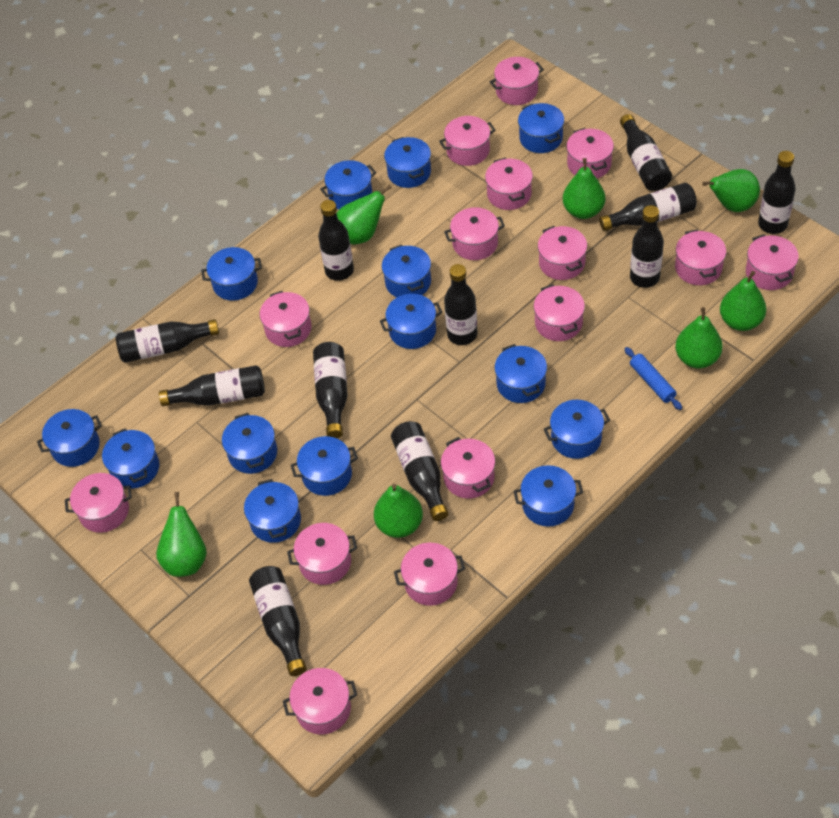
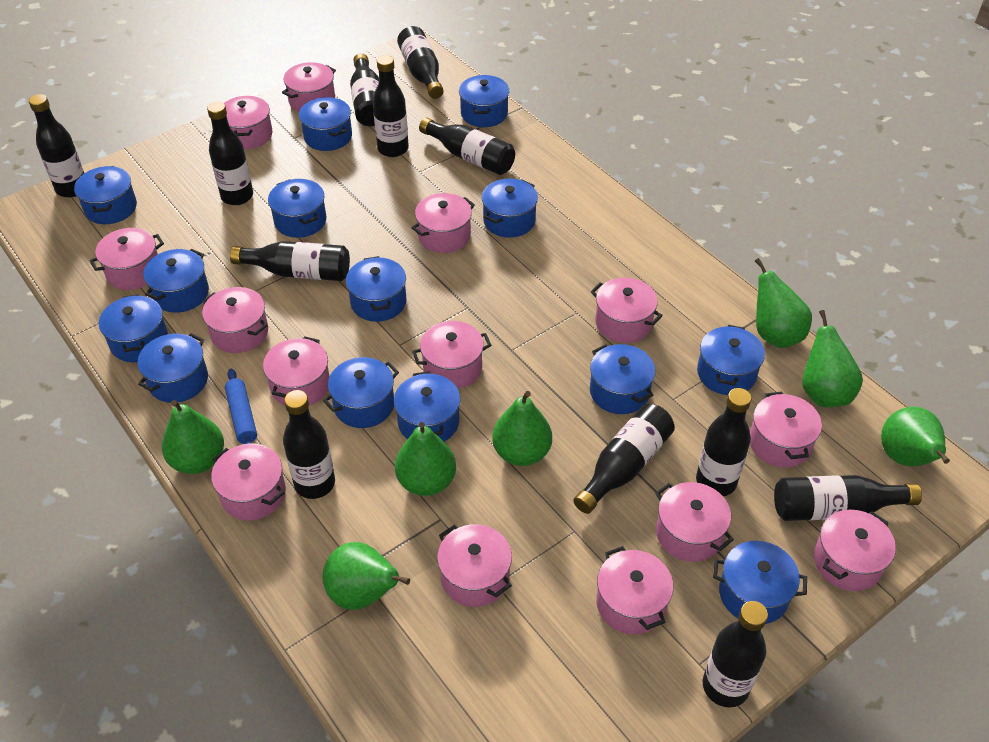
black bottle: [115,319,219,363] [159,365,265,406] [249,566,307,676] [313,342,348,438] [318,200,354,281] [391,421,448,521] [444,264,477,345] [599,182,697,231] [620,114,672,191] [630,205,664,288] [758,151,796,234] = 11 -> [29,94,84,197] [207,102,253,205] [230,241,350,281] [283,390,335,499] [350,53,379,127] [373,55,409,157] [397,26,444,99] [419,117,515,175] [573,404,675,514] [696,388,751,496] [703,601,768,707] [774,475,922,521] = 12
pink pot: [65,473,132,533] [260,291,311,347] [283,668,357,734] [287,523,357,585] [394,543,465,606] [439,116,495,166] [441,437,495,499] [444,207,505,260] [485,158,533,210] [490,57,544,105] [533,284,585,341] [538,226,587,280] [566,128,614,178] [675,229,726,285] [746,234,799,290] = 15 -> [89,228,164,290] [202,287,268,353] [211,444,286,520] [224,96,272,149] [263,336,330,406] [282,62,336,112] [412,193,475,253] [412,321,491,389] [437,524,512,607] [591,277,663,343] [596,546,673,635] [655,482,734,562] [750,391,822,468] [814,510,896,591] = 14

